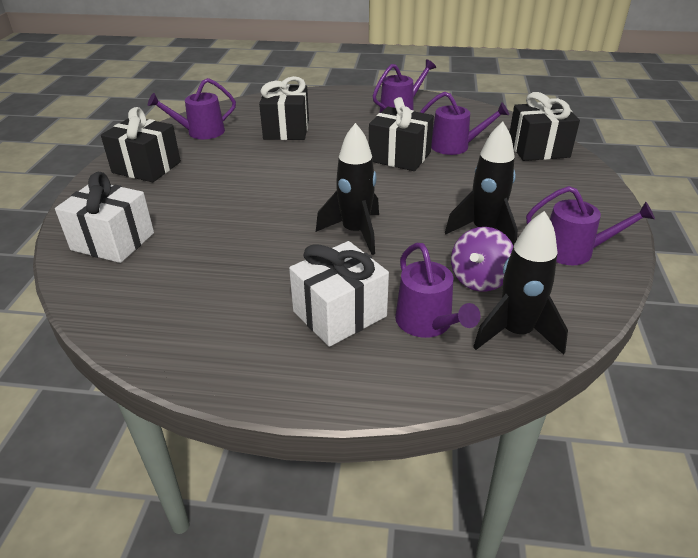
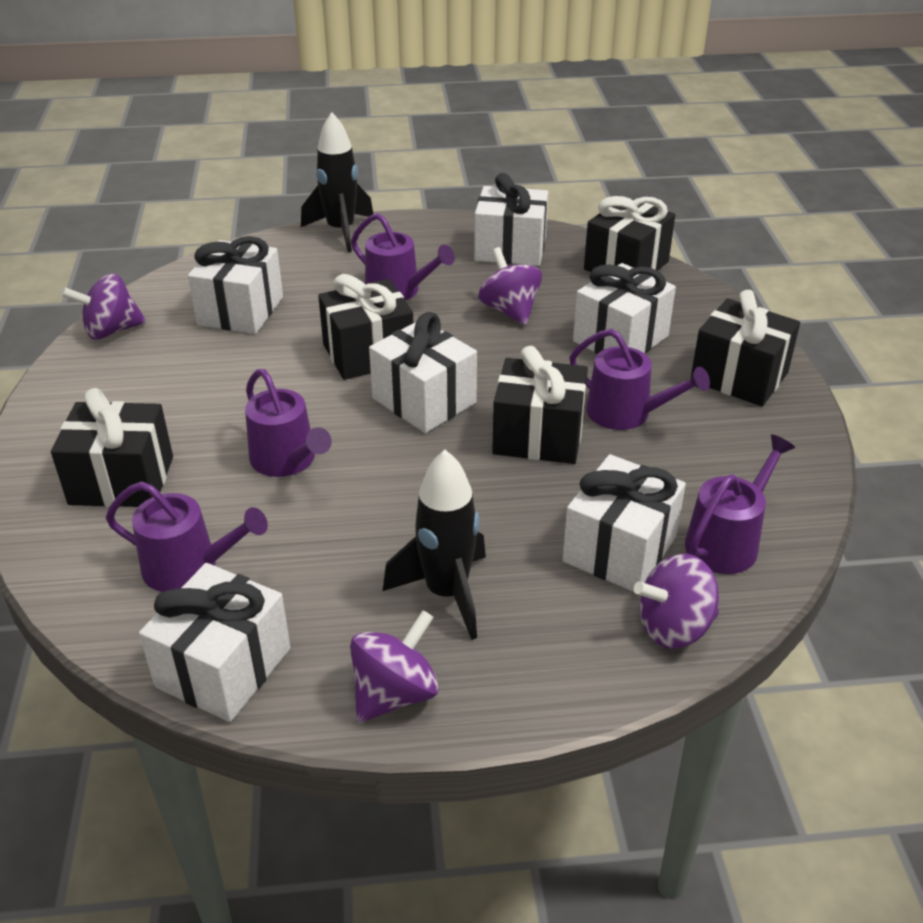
black gift: [101,107,181,182] [259,76,309,140] [369,97,434,171] [510,92,580,161] = 4 -> [51,388,173,507] [318,274,413,380] [492,346,588,464] [584,196,675,272] [691,290,800,406] = 5
black rocket: [316,123,379,255] [445,122,518,246] [473,211,568,355] = 3 -> [301,112,373,252] [383,450,486,640] = 2
purple spinning top: [451,227,513,291] = 1 -> [61,273,146,339] [350,610,439,723] [478,247,542,325] [634,554,719,649] = 4
white gift: [55,172,154,263] [289,241,389,347] = 2 -> [139,563,291,722] [188,236,283,334] [369,312,477,433] [474,173,548,266] [563,454,686,592] [573,263,676,354] = 6

